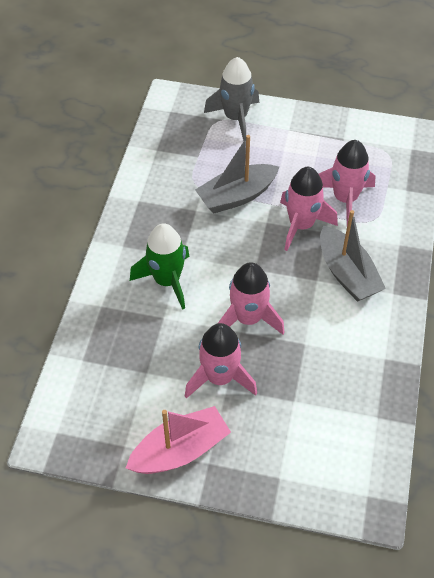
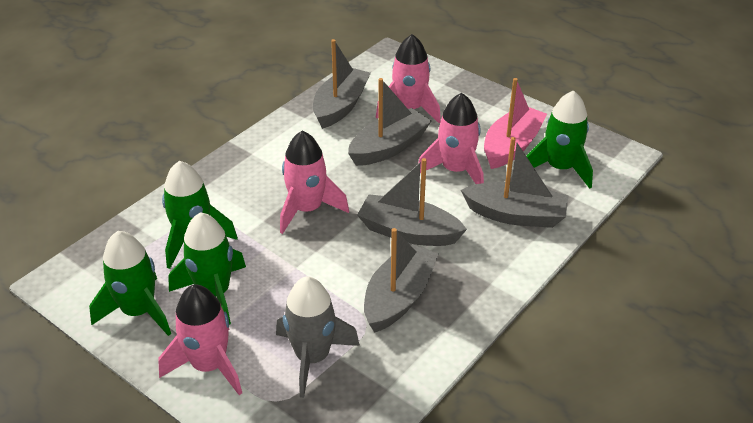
green rocket: [130,223,190,310] = 1 -> [89,231,171,336] [162,161,238,269] [168,212,246,325] [526,90,593,189] = 4
grey boat: [195,135,279,214] [320,210,386,302] = 2 -> [313,39,371,129] [348,78,431,166] [357,158,467,246] [364,228,439,332] [461,137,569,228] = 5

